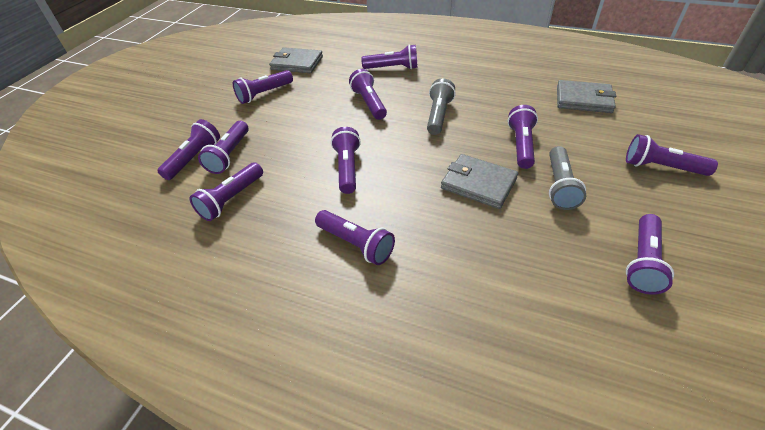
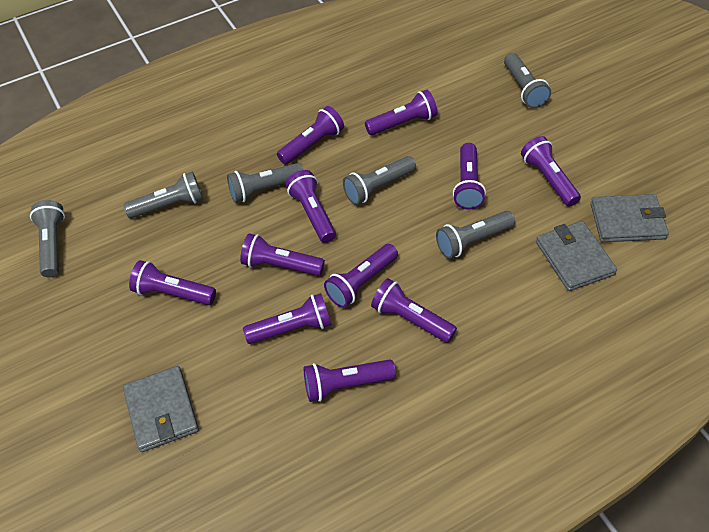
grey flashlight: [427,78,456,135] [549,146,586,210] = 2 -> [30,200,65,278] [123,171,203,219] [227,163,304,203] [343,156,416,205] [436,211,515,259] [504,53,551,108] = 6

